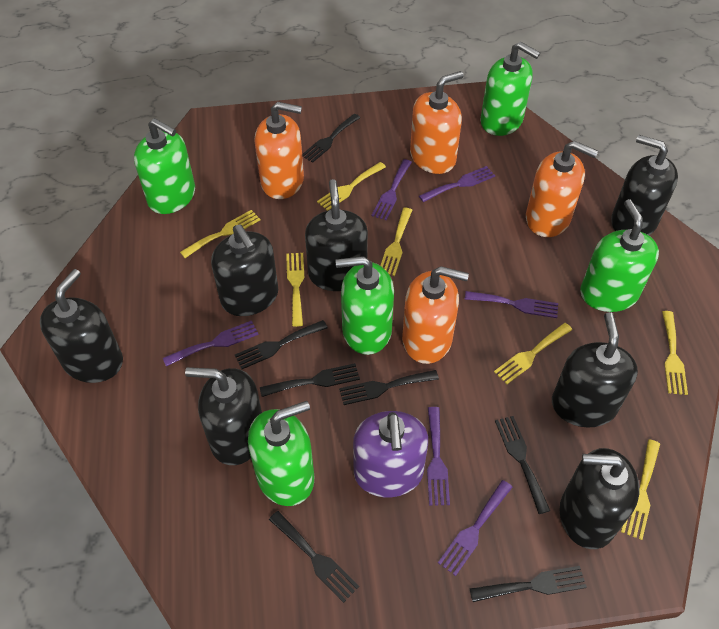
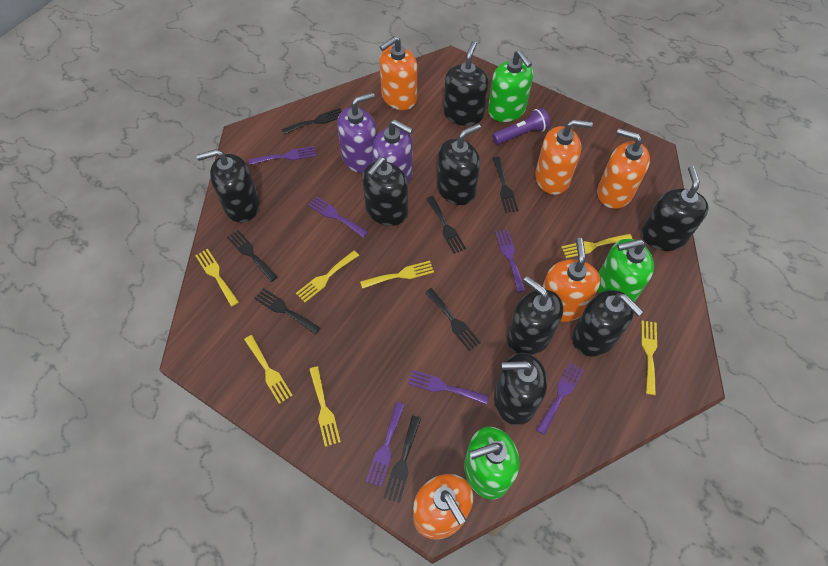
black soap dispenser: [40,269,123,383] [185,367,262,465] [211,225,278,316] [305,179,368,291] [552,312,638,428] [560,448,640,549] [611,135,678,235] = 7 -> [196,149,260,223] [362,157,408,226] [437,124,481,205] [443,41,489,126] [494,353,547,425] [507,276,563,355] [572,290,643,357] [641,166,709,251] = 8
green soap dispenser: [134,118,195,214] [248,401,314,506] [335,256,394,355] [481,42,540,136] [580,199,659,312] = 5 -> [464,427,520,500] [488,50,533,122] [598,239,654,302] = 3
orange soap dispenser: [255,102,304,199] [402,266,469,364] [410,71,464,174] [526,141,598,237] = 4 -> [380,36,417,110] [413,474,473,539] [535,120,593,195] [542,238,600,322] [597,128,650,209] = 5
purple flashlight: none = 0 -> [492,108,550,145] = 1
purple soap dispenser: [353,411,428,497] = 1 -> [337,92,377,173] [373,120,413,183] = 2

